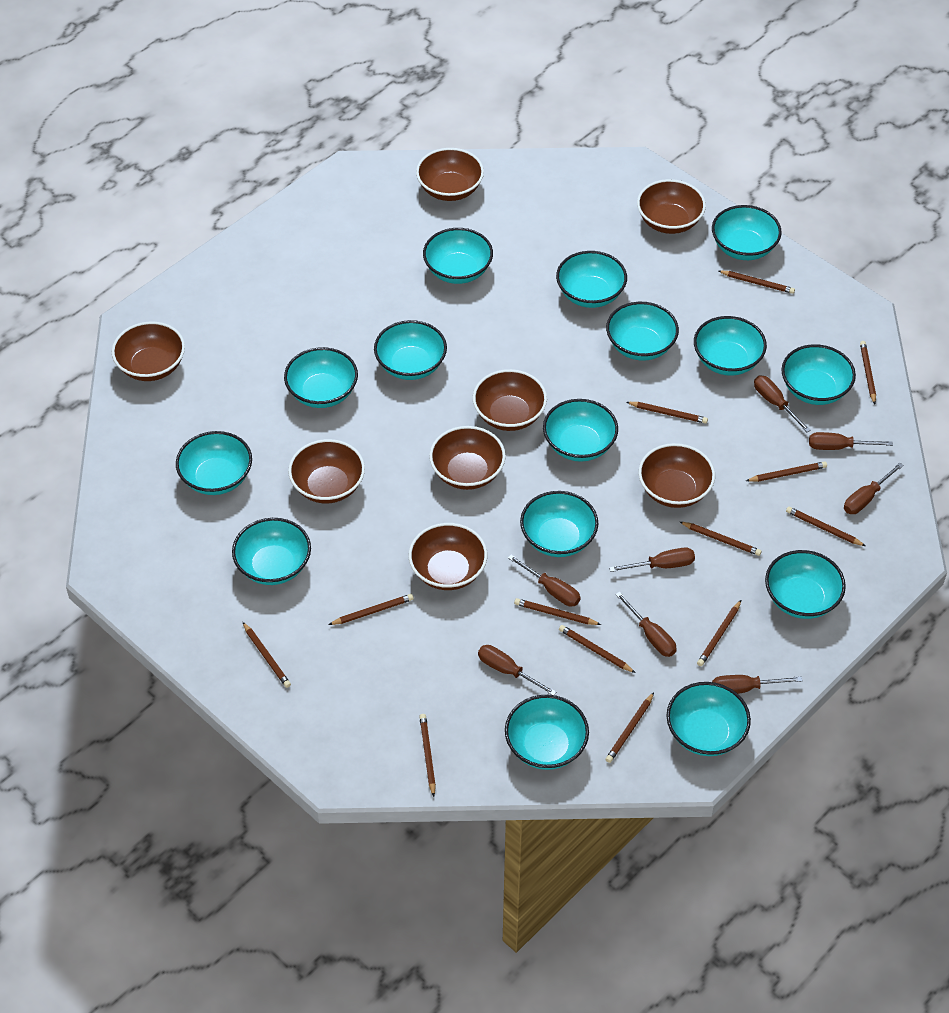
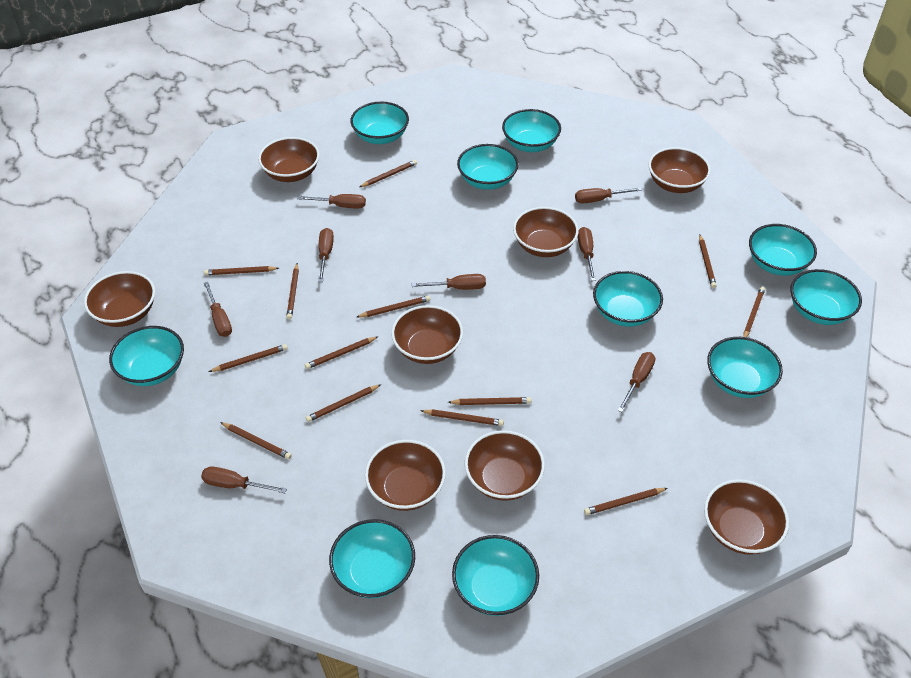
turquoise bowl: [176,431,252,495] [232,518,311,585] [284,347,358,408] [374,320,447,380] [423,228,493,284] [505,695,589,770] [520,491,598,557] [543,399,618,462] [556,251,627,308] [606,302,679,361] [667,682,751,756] [694,316,767,376] [712,205,782,260] [765,550,846,619] [781,344,856,405] = 15 -> [109,326,184,386] [329,519,415,598] [351,102,409,144] [452,535,539,616] [457,144,519,190] [502,109,561,152] [593,271,663,327] [707,337,783,398] [749,224,817,276] [790,269,862,325] = 10

